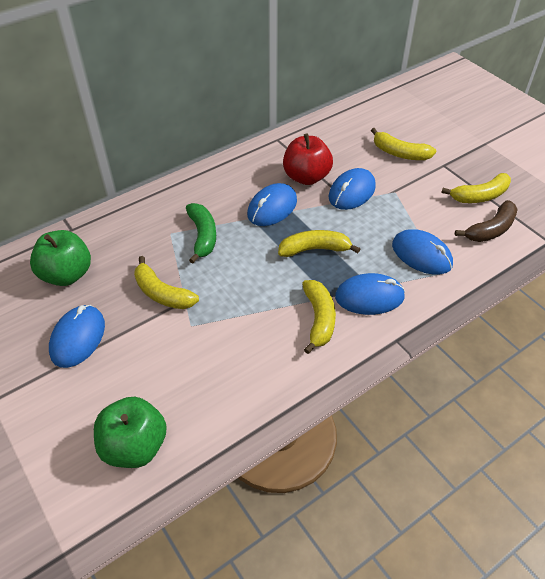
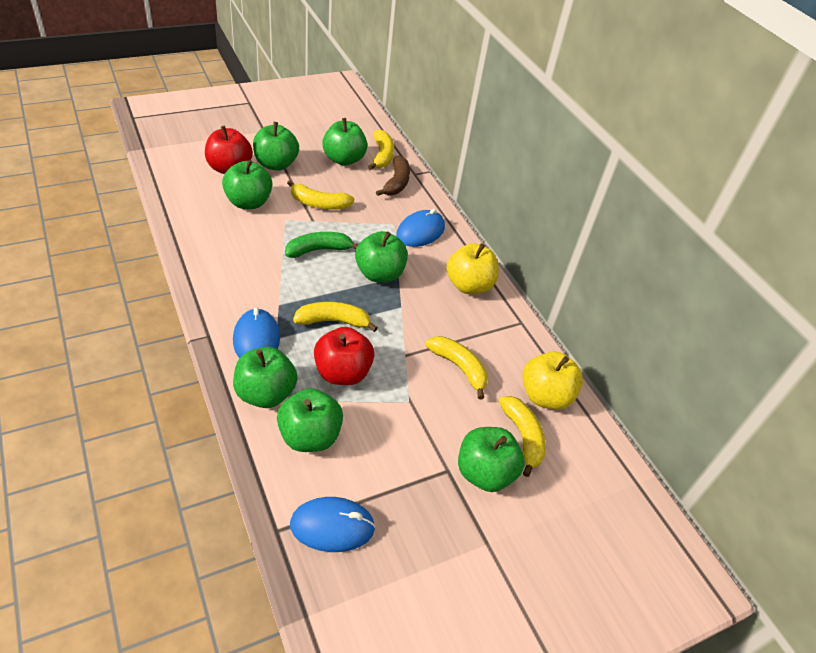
blue mouse: [49,305,105,368] [247,183,297,226] [328,168,376,210] [335,273,405,315] [392,229,453,275] = 5 -> [233,307,280,358] [290,497,376,552] [396,209,445,247] = 3
green apple: [30,230,91,286] [94,397,167,468] = 2 -> [222,160,273,209] [233,347,298,408] [253,122,299,171] [277,388,343,452] [322,118,367,166] [355,231,408,282] [458,427,525,492] = 7
red apple: [283,133,333,185] = 1 -> [205,126,253,174] [314,327,374,385] = 2
yellow apple: none = 0 -> [447,243,499,294] [522,352,583,410] = 2

